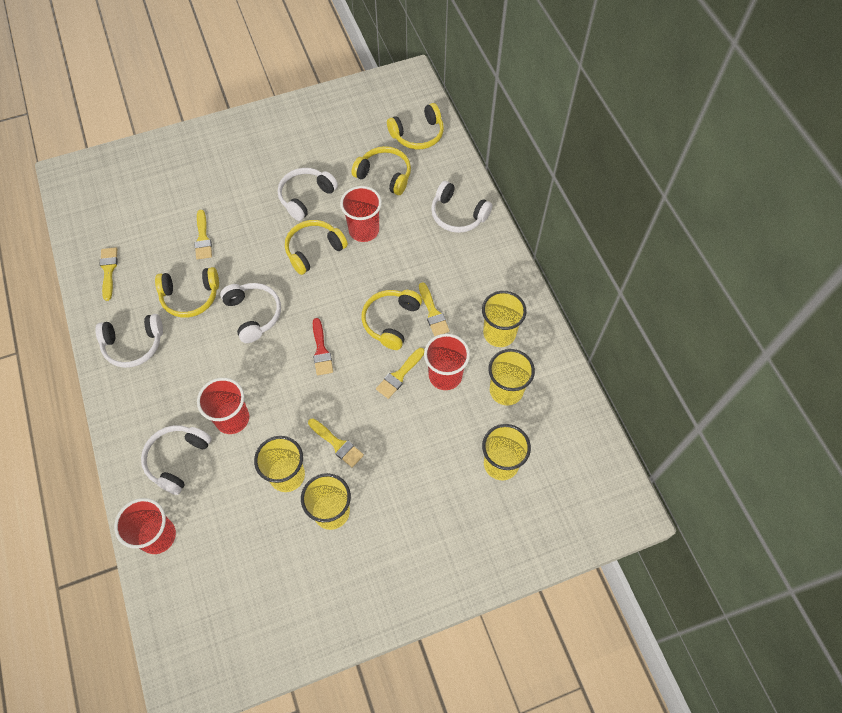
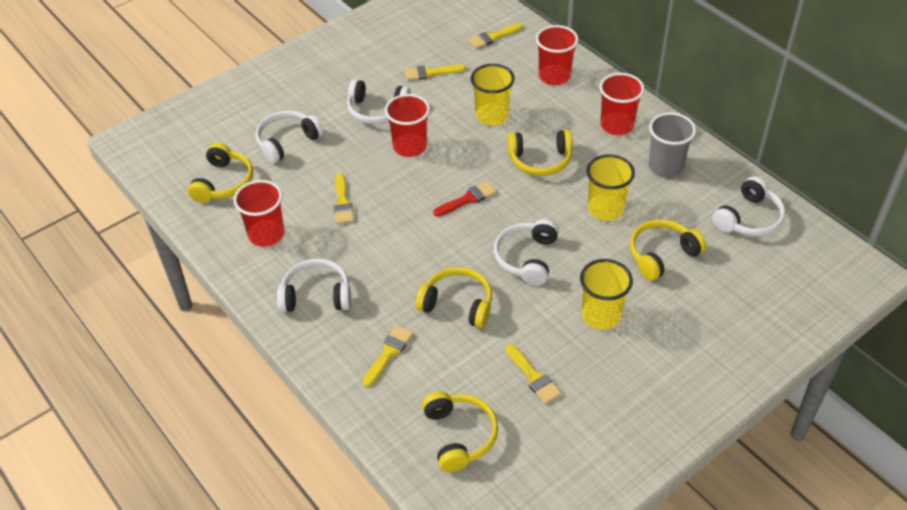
grey cup: none = 0 -> [649,112,696,177] = 1
yellow cup: [254,436,305,492] [301,473,351,530] [482,291,527,347] [482,424,531,480] [488,349,535,406] = 5 -> [471,64,515,126] [580,259,633,330] [586,154,635,221] = 3

